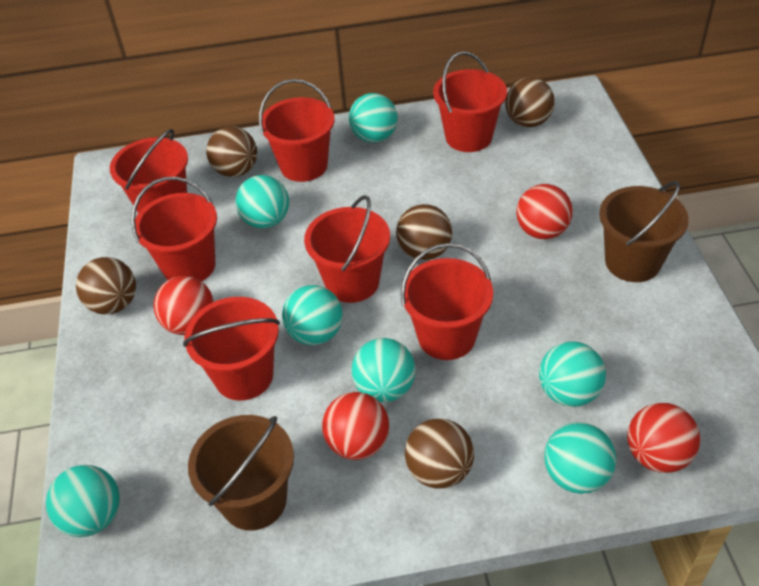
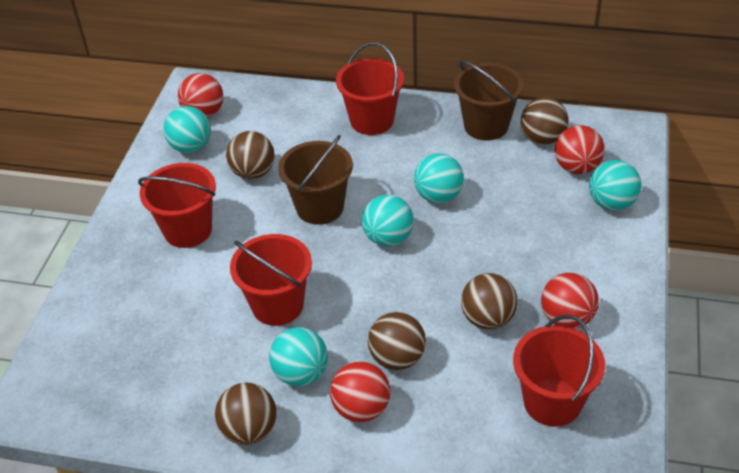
red bucket: [110,129,188,213] [131,177,217,282] [183,297,280,401] [259,79,335,182] [304,195,390,303] [401,243,493,360] [433,51,507,152] = 7 -> [138,163,216,248] [230,234,312,326] [336,42,404,135] [513,315,605,427] = 4
turquoise ball: [46,465,120,537] [236,175,289,229] [282,285,343,345] [349,93,398,143] [352,338,416,402] [539,341,606,407] [544,422,616,494] = 7 -> [163,106,211,153] [269,327,328,386] [362,195,414,247] [414,153,464,203] [589,160,641,211] = 5

